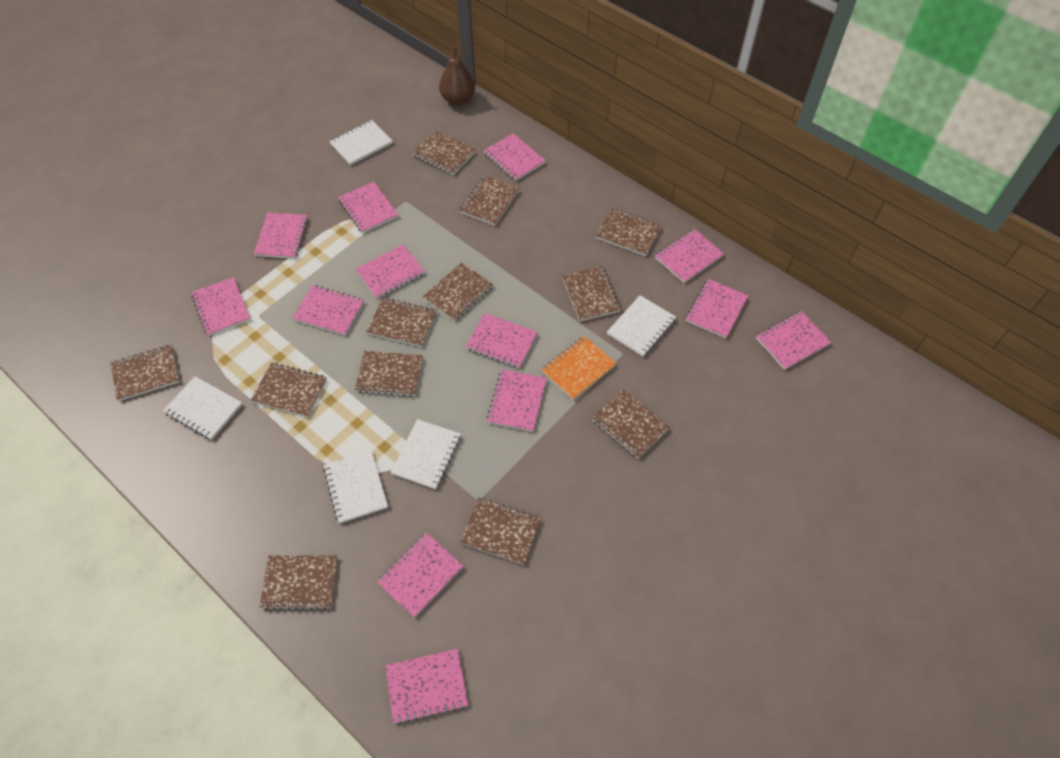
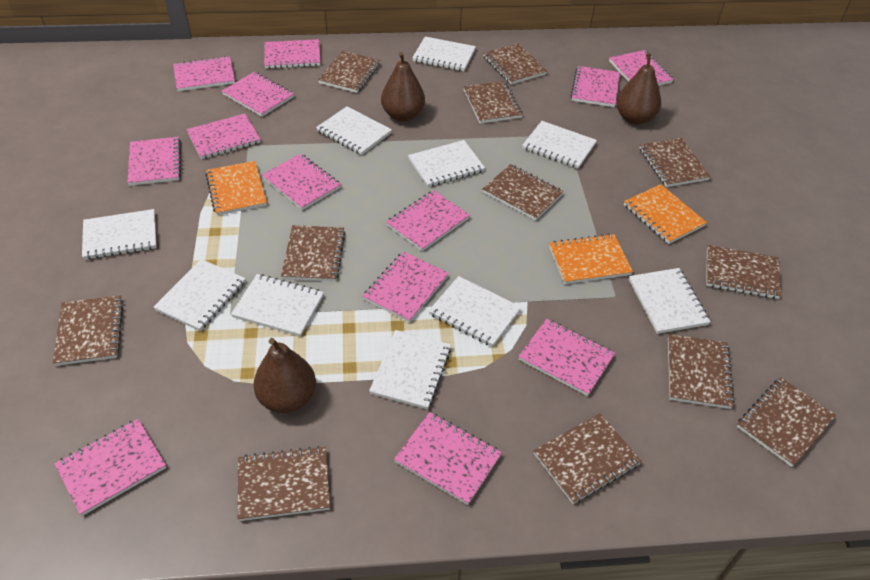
brown pear: [439,47,475,105] = 1 -> [253,338,316,413] [381,52,425,122] [617,53,661,125] = 3
orange notebook: [541,336,616,400] = 1 -> [205,161,267,215] [549,234,633,284] [624,184,707,244] = 3
white notebook: [163,376,243,440] [323,450,388,523] [329,120,393,165] [390,419,461,489] [607,295,676,357] = 5 -> [82,209,157,260] [154,259,246,331] [231,274,324,337] [316,106,392,155] [369,330,451,410] [408,140,485,187] [412,37,476,71] [429,276,521,347] [522,121,597,169] [629,268,711,334] = 10

